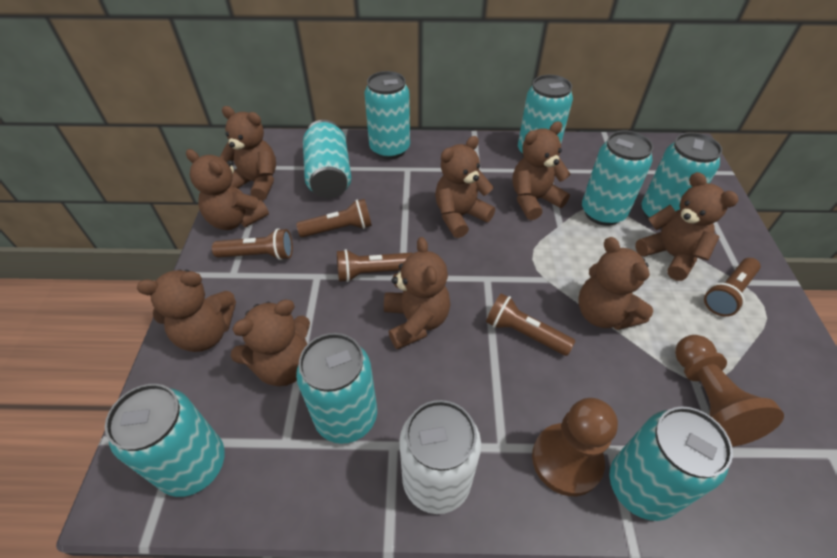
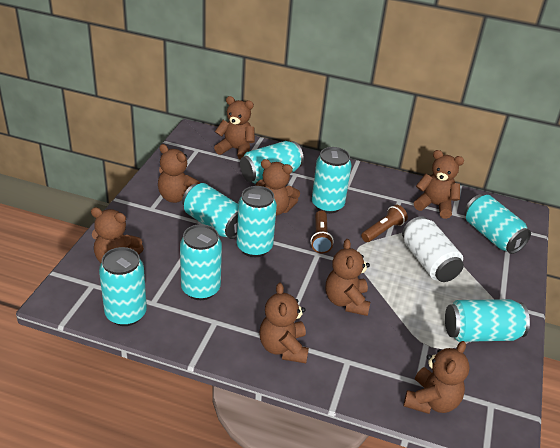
brown flashlight: [212,228,293,260] [296,199,372,237] [337,249,413,282] [486,294,575,356] [704,258,761,317] = 5 -> [310,211,334,253] [361,205,408,242] = 2
brown pawn: [532,398,618,496] [675,335,784,447] = 2 -> none = 0
brown teddy bear: [137,270,236,352] [186,149,269,230] [220,106,276,201] [231,299,310,386] [384,237,450,349] [435,136,495,238] [512,121,571,220] [578,237,653,330] [635,172,739,281] = 9 -> [91,207,144,263] [158,144,200,203] [214,96,255,160] [255,159,300,216] [259,283,309,363] [326,239,370,316] [404,341,470,414] [414,150,464,219] = 8

